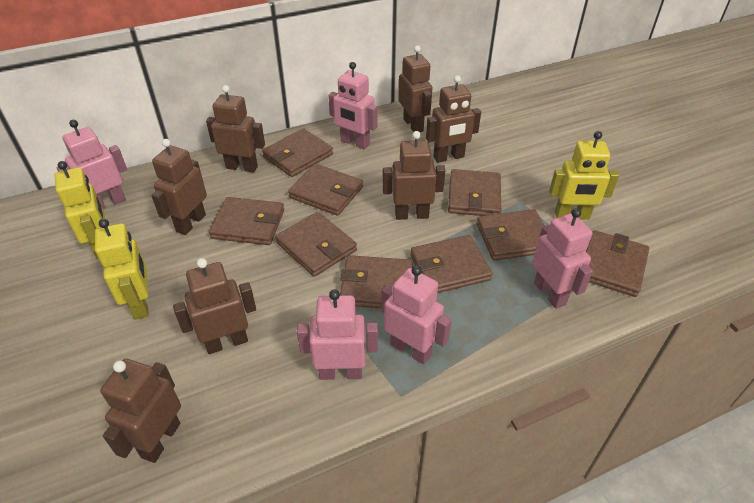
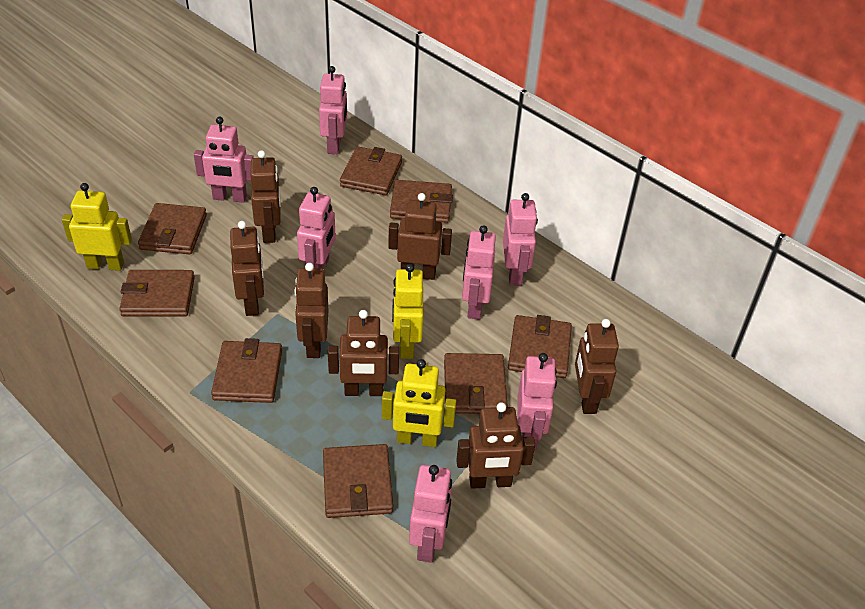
brown wallet: [209,197,284,245] [262,128,333,177] [275,212,357,277] [288,164,363,216] [340,255,413,308] [410,235,492,293] [448,169,501,216] [477,209,545,261] [586,230,649,297] = 9 -> [119,270,195,316] [138,203,207,255] [211,338,282,403] [323,444,393,518] [340,146,402,195] [390,180,453,223] [444,353,508,414] [508,315,572,378] = 8
pink robot: [56,120,127,209] [297,289,378,380] [328,62,377,150] [381,266,452,364] [532,208,593,309] = 5 -> [194,117,254,203] [297,187,336,269] [319,66,347,154] [409,465,452,563] [462,225,496,319] [503,193,538,285] [517,353,557,449] = 7

